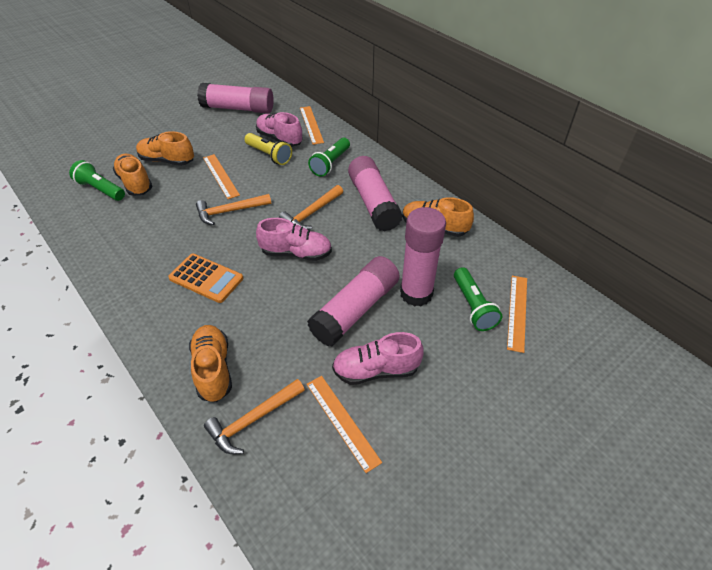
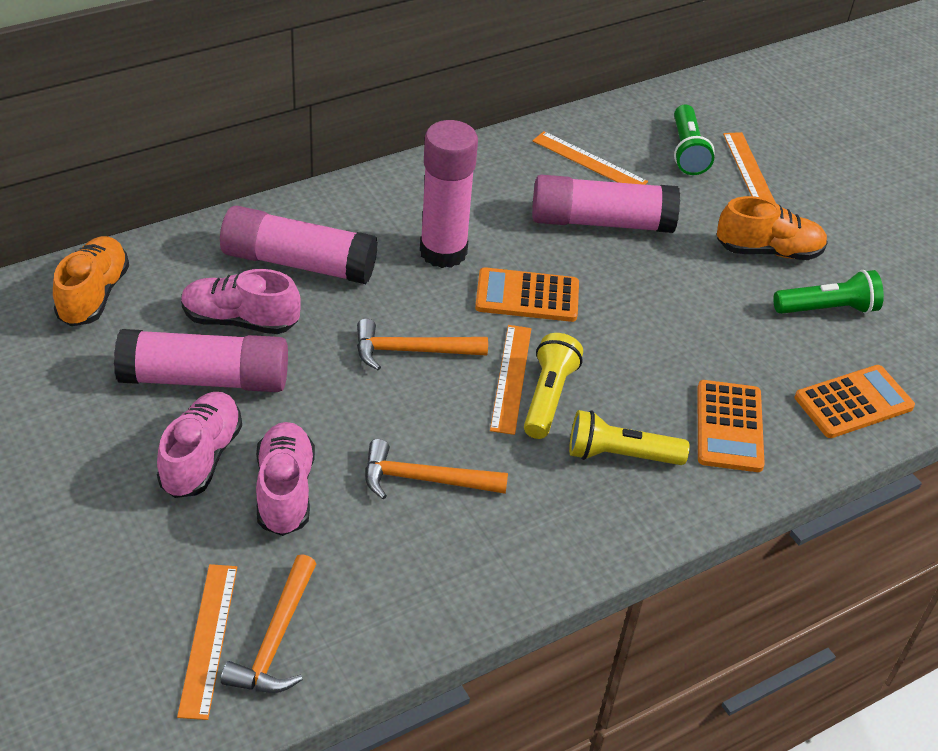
green flashlight: [69,160,125,201] [308,138,350,177] [454,267,502,331] = 3 -> [674,104,715,175] [773,270,884,314] = 2
orange calculator: [168,254,243,303] = 1 -> [475,267,579,322] [697,380,765,472] [795,365,915,438] = 3
orange shoe: [113,154,152,196] [136,131,194,166] [189,325,232,402] [402,197,474,237] = 4 -> [53,236,129,326] [717,196,828,260] = 2
yellow flashlight: [244,133,292,165] = 1 -> [524,333,583,439] [569,410,690,465] = 2

